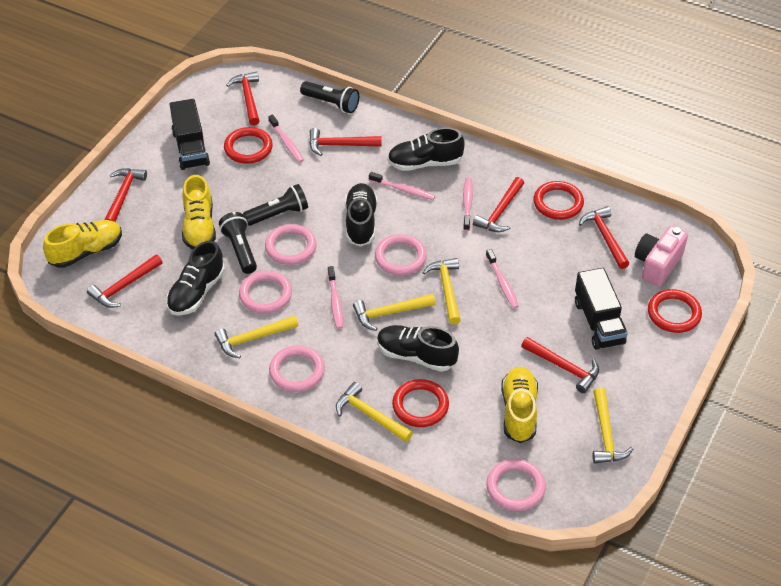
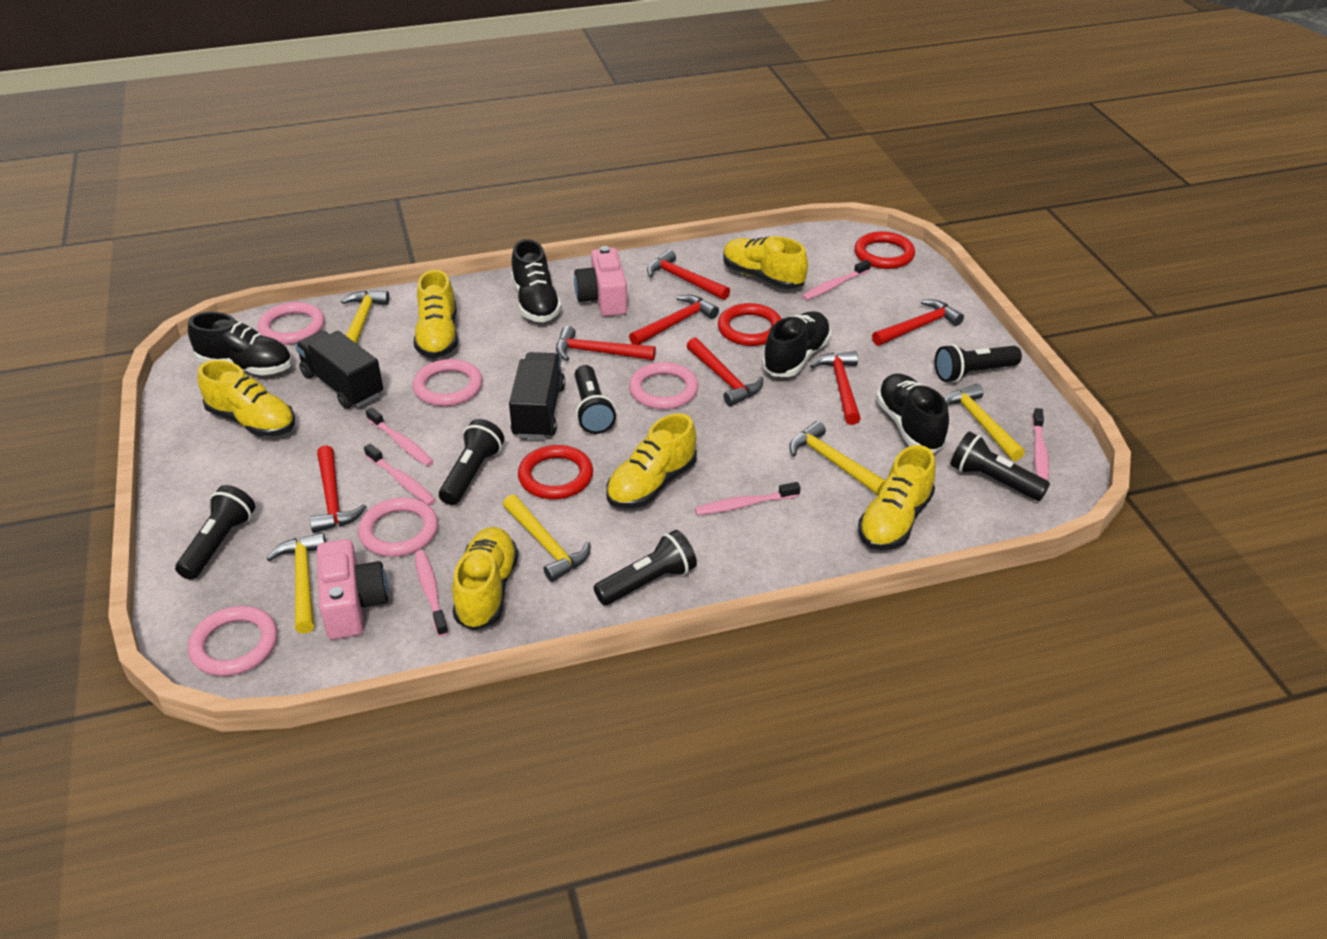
black flashlight: [219,212,257,274] [243,184,308,226] [300,81,359,113] = 3 -> [175,485,255,580] [439,419,504,505] [575,365,616,434] [594,530,697,605] [935,344,1022,382] [951,431,1050,501] = 6
pink camera: [635,226,688,286] = 1 -> [317,539,388,640] [574,246,628,317] = 2
pink toothbrush: [268,115,304,163] [328,266,343,329] [369,172,435,200] [463,177,473,231] [486,249,519,309] = 5 -> [364,444,436,505] [366,407,434,466] [415,550,448,637] [695,482,801,515] [802,260,871,300] [1032,408,1049,481] = 6
red ring: [224,127,273,164] [392,379,449,427] [534,181,584,220] [648,289,702,333] = 4 -> [518,445,593,499] [718,303,781,346] [854,231,915,269] = 3
yellow shoe: [43,220,122,268] [182,175,216,250] [501,367,538,443] = 3 -> [198,360,295,437] [413,270,458,359] [452,527,518,631] [606,413,697,508] [723,236,808,289] [858,445,936,550] = 6

